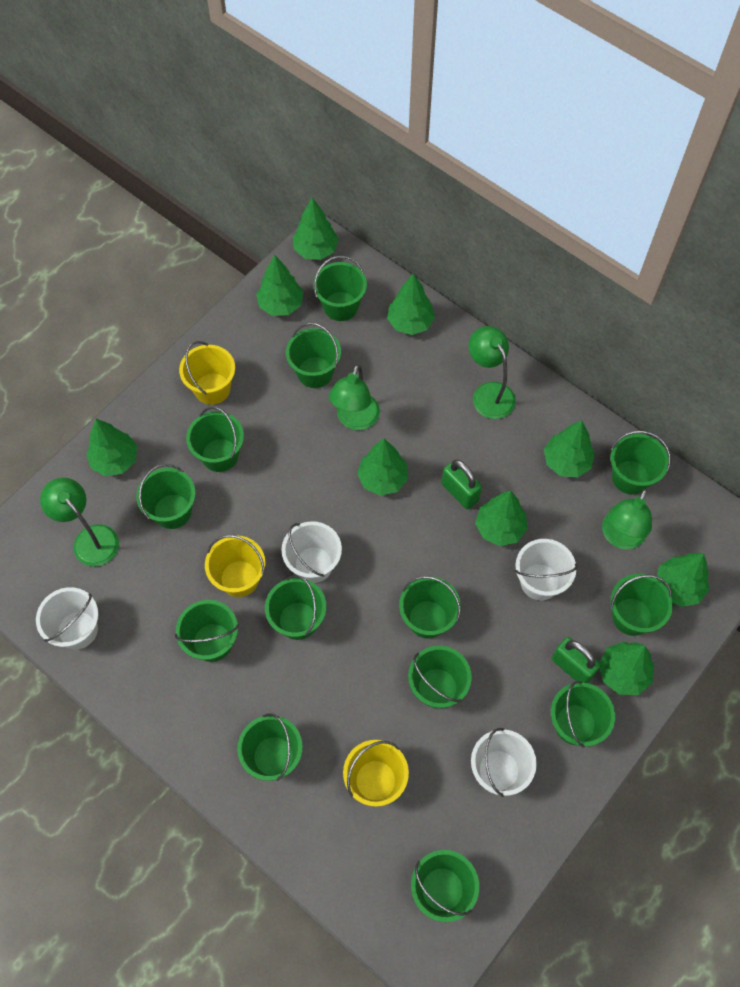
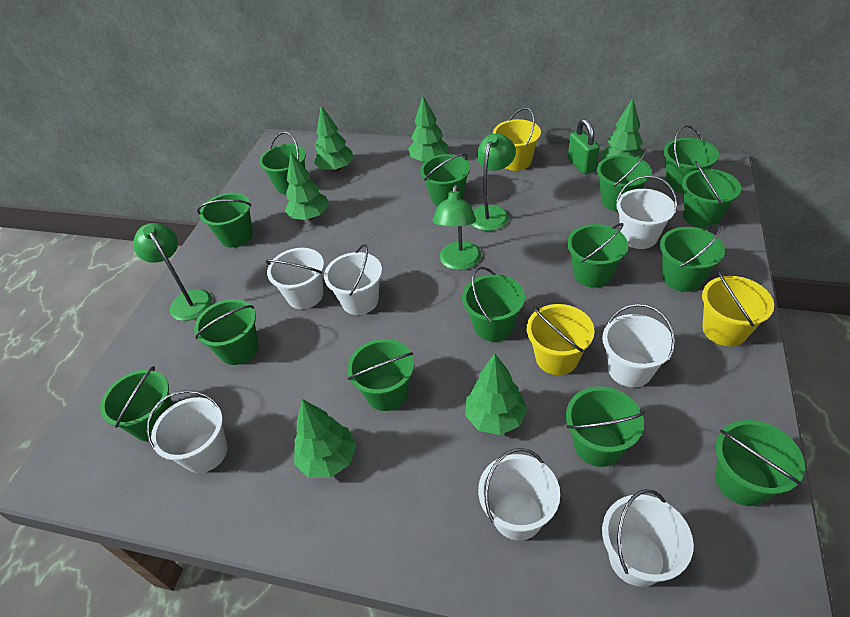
green bucket: [136,464,196,529] [175,600,239,662] [186,407,244,472] [237,713,303,781] [265,575,326,640] [286,323,341,388] [313,256,367,321] [399,576,461,638] [408,646,472,708] [411,850,479,922] [551,681,615,748] [610,431,671,495] [610,574,673,636] = 13 -> [100,366,173,442] [194,299,258,365] [197,193,253,247] [259,132,306,194] [347,339,414,411] [420,153,470,206] [462,267,525,341] [566,386,645,467] [567,223,628,288] [597,149,651,211] [660,224,725,292] [664,125,719,193] [682,161,741,228] [715,420,805,506] = 14
green lamp: [40,478,119,567] [329,364,380,430] [469,326,516,419] [602,489,652,549] = 4 -> [133,223,212,321] [433,185,481,270] [472,133,516,231] = 3
green padlock: [442,460,482,509] [552,637,601,683] = 2 -> [568,119,599,174] = 1
green tree: [86,419,137,476] [256,255,304,316] [293,198,339,260] [357,439,408,496] [387,273,435,335] [475,490,528,546] [544,420,595,477] [599,642,654,695] [656,553,709,607] = 9 -> [285,153,329,220] [294,399,356,478] [314,106,354,172] [409,96,449,161] [465,353,527,435] [600,98,645,160] = 6
white bucket: [36,587,98,649] [282,521,342,583] [471,728,537,797] [515,539,578,600] = 4 -> [147,390,228,473] [265,248,324,309] [324,244,382,315] [478,448,560,540] [602,304,675,387] [602,489,694,587] [616,176,677,249] = 7

